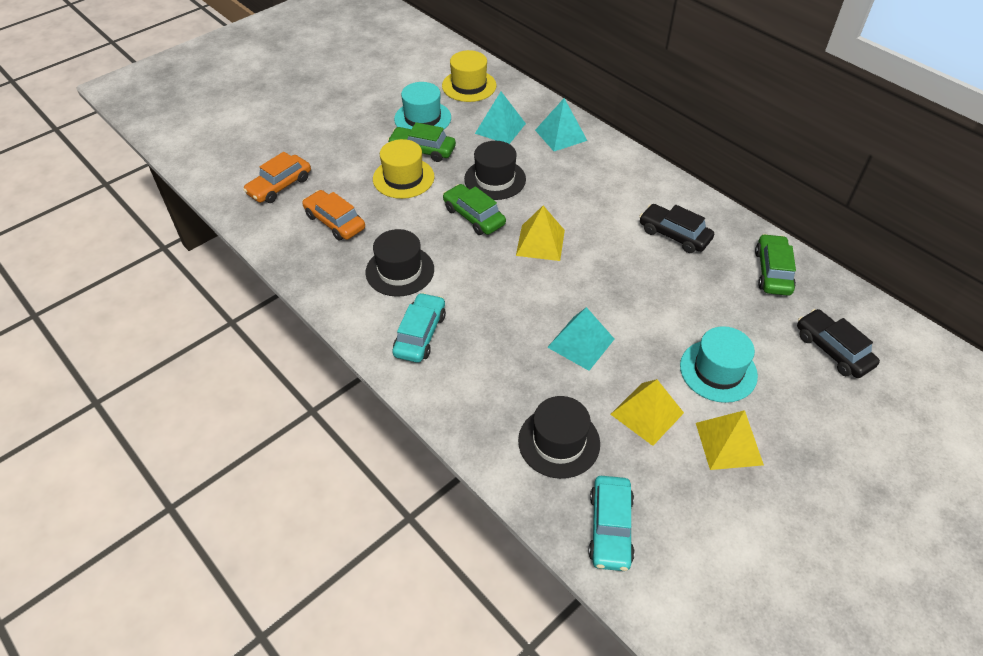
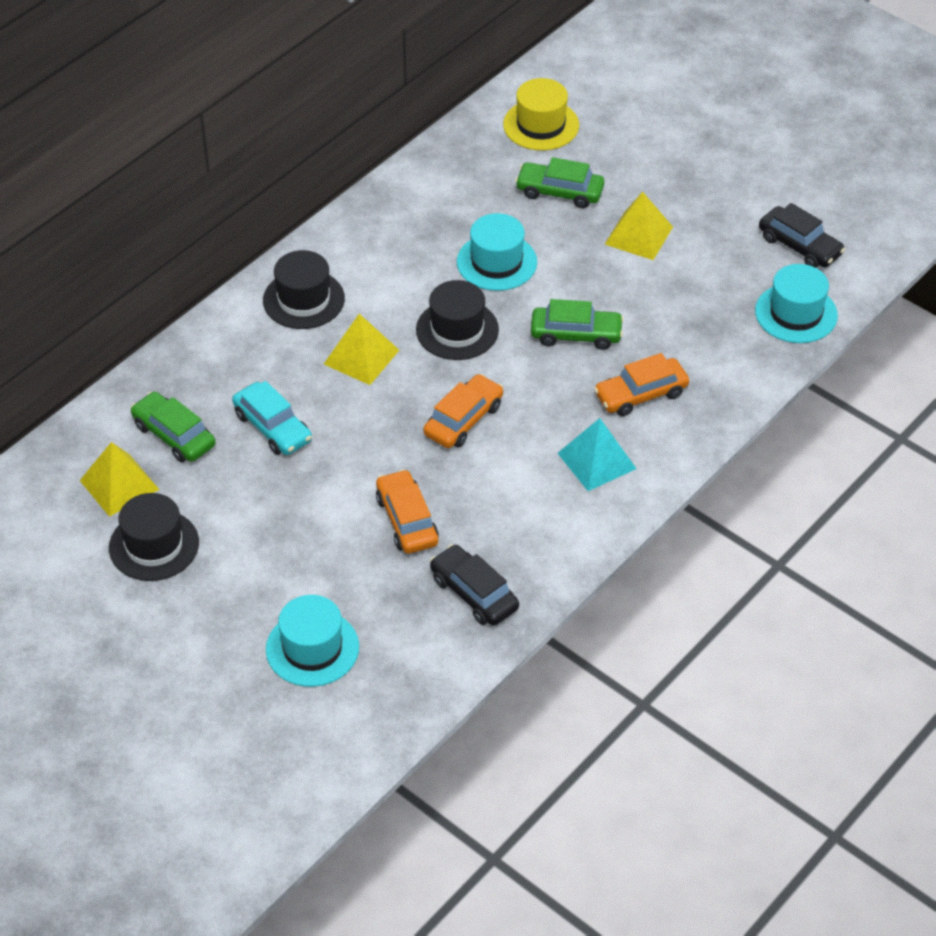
orange car: [243,152,311,203] [302,190,365,240] = 2 -> [376,469,439,554] [423,374,503,448] [594,353,689,416] = 3
turquoise car: [392,292,446,363] [588,476,635,571] = 2 -> [232,381,312,455] = 1
turquoise hat: [394,82,451,130] [680,326,758,403] = 2 -> [266,595,359,687] [457,213,537,291] [755,264,838,343] = 3
turquoise pyramid: [475,92,526,144] [535,98,587,151] [547,307,614,371] = 3 -> [558,418,637,491] = 1
yellow hat: [373,139,435,199] [442,50,497,102] = 2 -> [503,78,579,151] = 1

